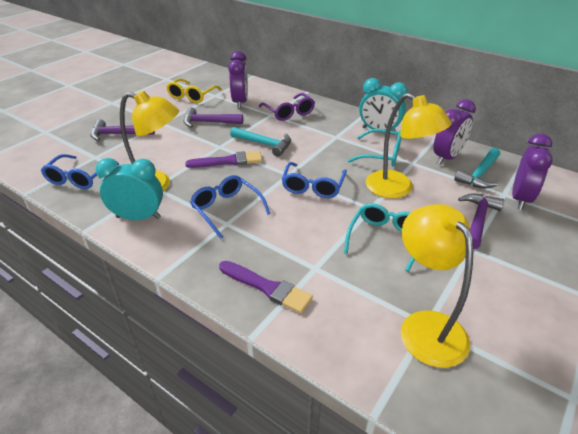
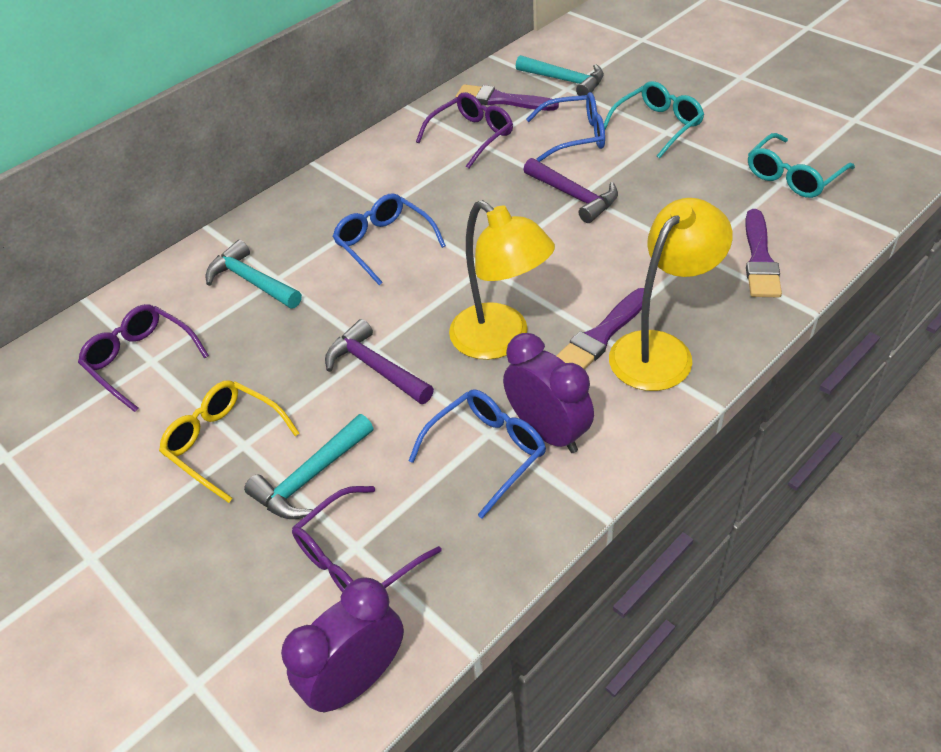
purple brush: [185,151,262,168] [219,261,313,314] = 2 -> [456,84,559,111] [556,288,644,370] [745,209,782,298] = 3
purple clock: [228,51,248,109] [433,99,476,165] [512,134,553,210] = 3 -> [281,577,404,712] [503,333,594,453] = 2
purple glasses: [259,93,315,121] = 1 -> [78,304,209,412] [292,486,442,593] [416,92,513,169] = 3
purple hammer: [91,119,155,141] [184,107,243,128] [458,193,504,249] = 3 -> [325,319,434,404] [523,158,618,223] = 2
turquoise clock: [96,158,163,220] [359,78,408,132] = 2 -> none = 0
turquoise hammer: [230,127,291,157] [454,148,500,189] = 2 -> [206,240,302,309] [244,414,373,519] [516,55,604,96] = 3
yellow lamp: [120,91,179,192] [366,93,452,198] [401,204,473,368] = 3 -> [449,200,555,360] [609,198,733,391] = 2

